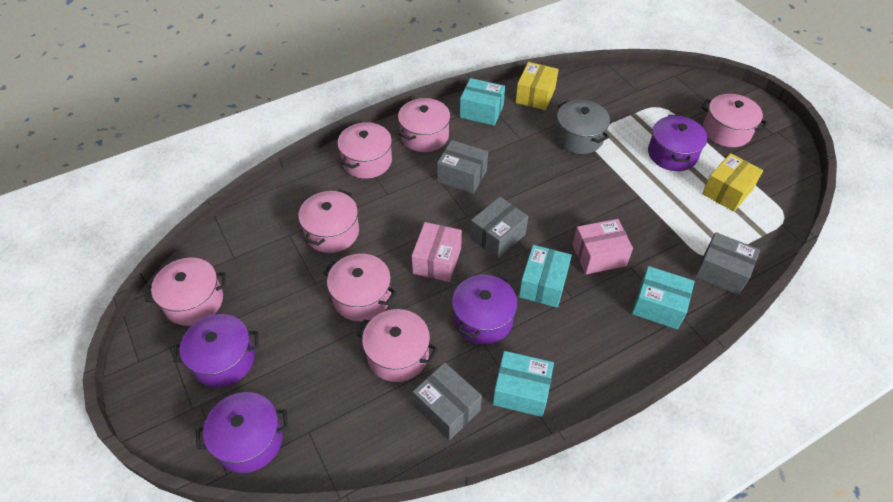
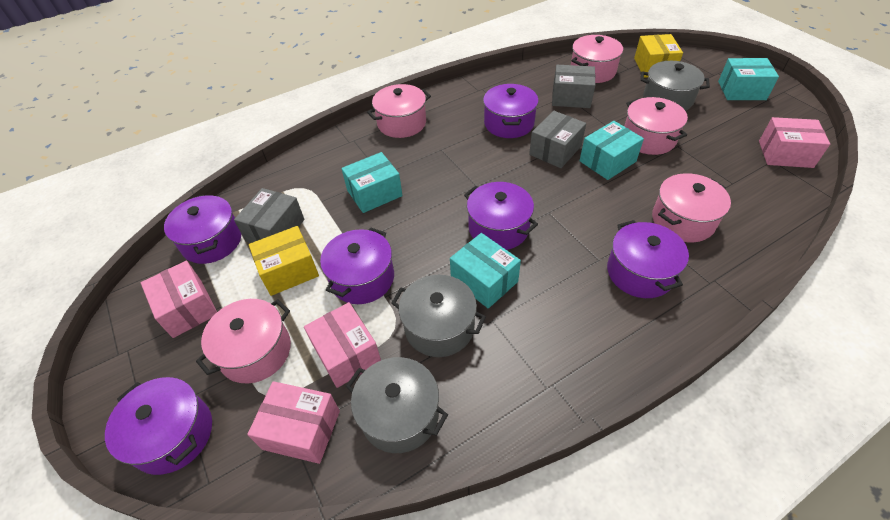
grey box: [413,362,482,440] [437,140,488,194] [470,197,528,259] [695,232,760,295] = 4 -> [234,188,304,243] [529,111,586,168] [552,65,595,108] = 3
grey pot: [555,100,610,154] = 1 -> [346,357,448,453] [391,275,486,357] [641,61,710,111] = 3
pink box: [412,222,462,282] [573,219,633,274] = 2 -> [141,260,217,338] [247,381,340,464] [304,302,381,388] [759,117,830,168] = 4
pink pot: [145,258,226,326] [298,189,359,253] [323,254,397,321] [337,122,392,179] [356,309,438,382] [398,98,450,152] [701,94,768,147] = 7 -> [196,299,291,383] [367,84,431,138] [571,35,623,83] [624,97,688,155] [652,173,731,242] = 5
purple pot: [173,314,259,387] [196,392,288,473] [452,273,518,344] [648,115,707,171] = 4 -> [105,377,212,475] [164,195,241,264] [320,227,394,304] [464,182,538,250] [483,84,538,138] [607,220,689,298] = 6

